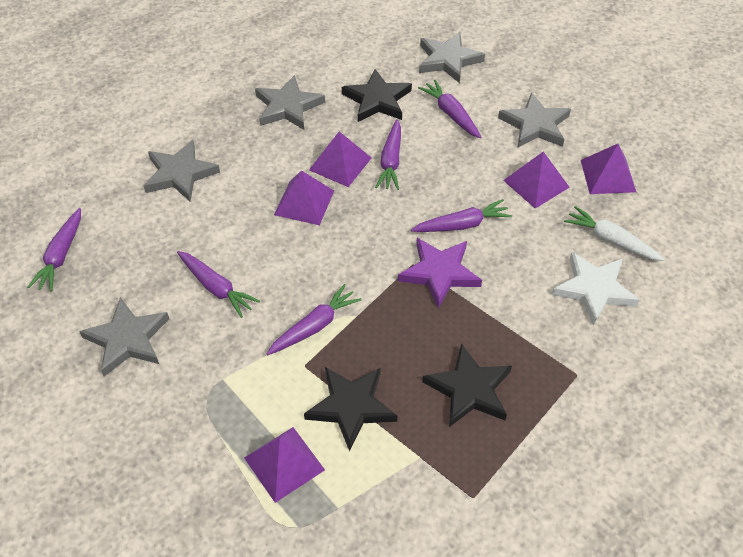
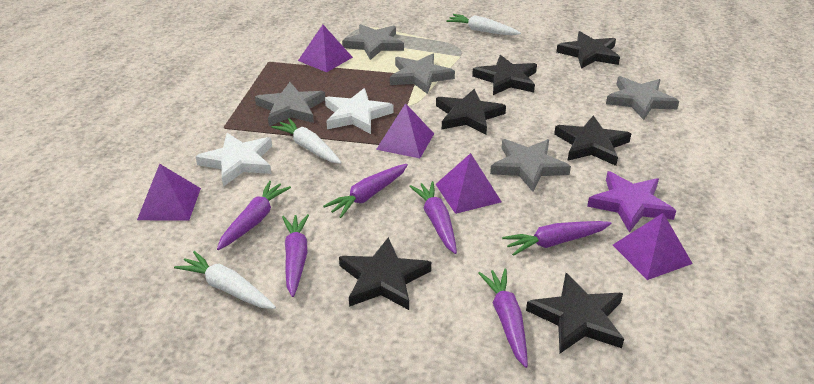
black star: [304,367,397,451] [342,69,412,122] [422,343,512,427] = 3 -> [339,237,431,310] [436,89,506,135] [472,55,537,95] [526,273,624,353] [554,115,631,166] [556,31,620,69] = 6
white carrot: [564,206,665,261] = 1 -> [174,251,276,309] [271,118,342,164] [446,14,521,35] = 3
white star: [552,252,639,326] = 1 -> [195,133,272,187] [325,88,394,134] = 2

